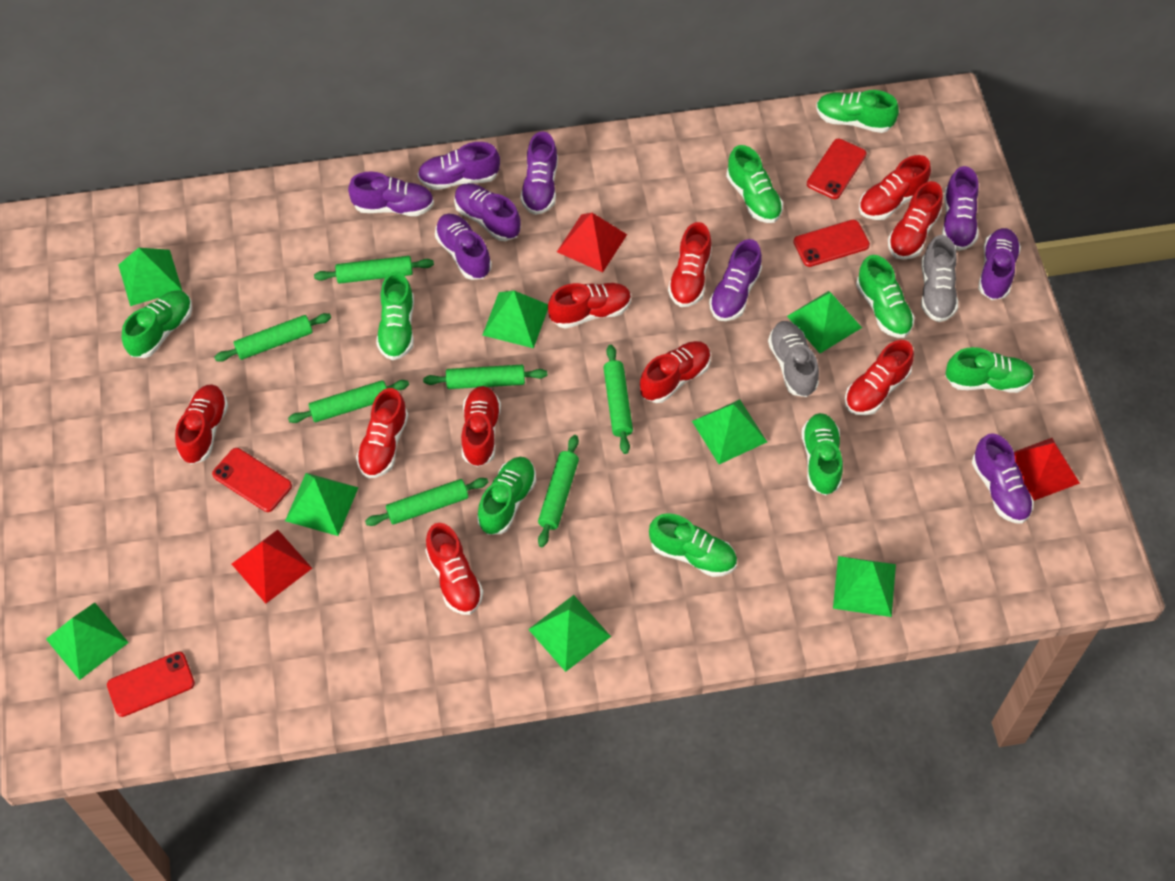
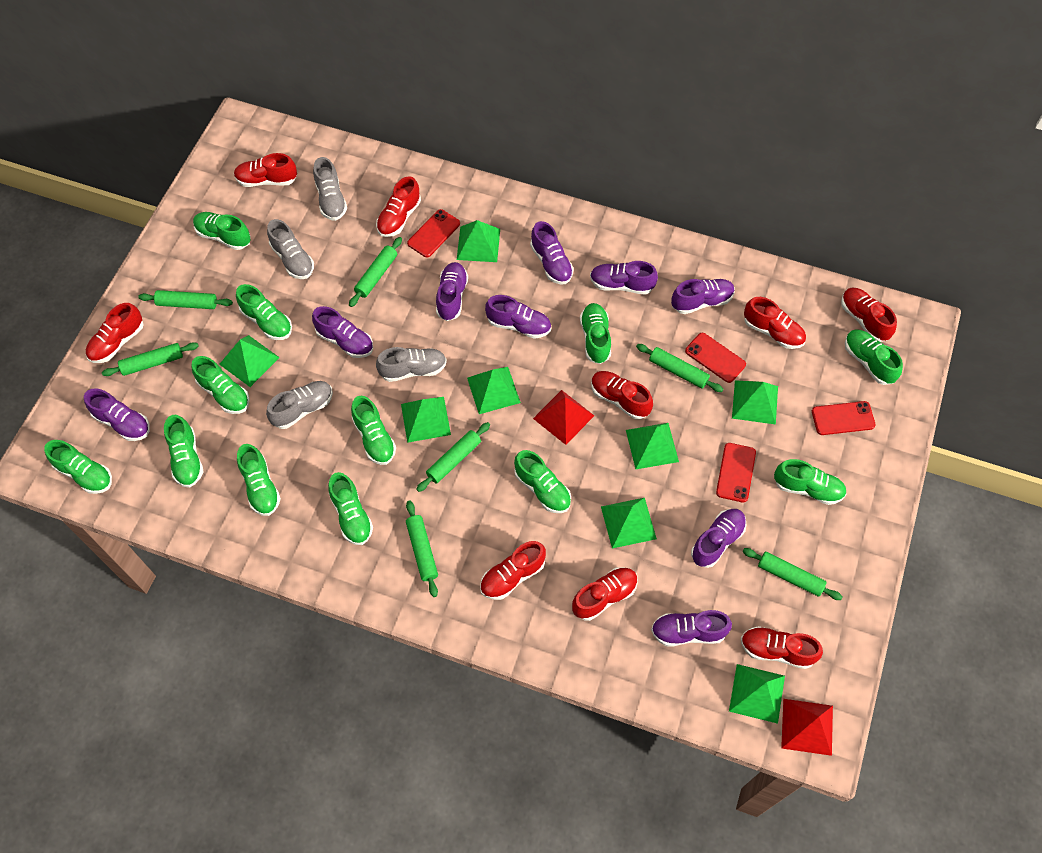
green shoe: [122,290,192,358] [376,272,414,360] [477,457,536,535] [649,513,737,577] [726,145,783,223] [801,413,843,495] [816,90,899,133] [856,255,915,338] [946,347,1034,393] = 9 -> [44,440,112,494] [164,415,203,488] [191,356,250,414] [193,212,251,250] [236,284,292,340] [237,444,281,516] [328,472,373,545] [351,396,396,465] [514,450,571,513] [580,303,611,364] [774,459,847,505] [845,329,903,385] = 12
grey shoe: [768,321,819,397] [921,235,958,322] = 2 -> [266,381,333,429] [267,219,314,279] [313,157,347,221] [376,347,447,382] = 4
red pyramid: [232,530,312,603] [557,213,627,273] [1014,438,1080,501] = 3 -> [533,390,594,445] [781,699,833,756] = 2
red shoe: [175,384,228,464] [356,388,408,478] [425,523,483,615] [461,386,501,467] [548,283,631,329] [640,341,711,403] [668,222,712,307] [845,340,914,415] [859,155,931,220] [888,181,943,260] = 10 -> [86,303,144,363] [234,153,297,187] [376,176,421,237] [480,541,546,600] [572,567,638,621] [591,371,653,419] [741,626,823,669] [744,297,806,349] [841,288,897,342] = 9

